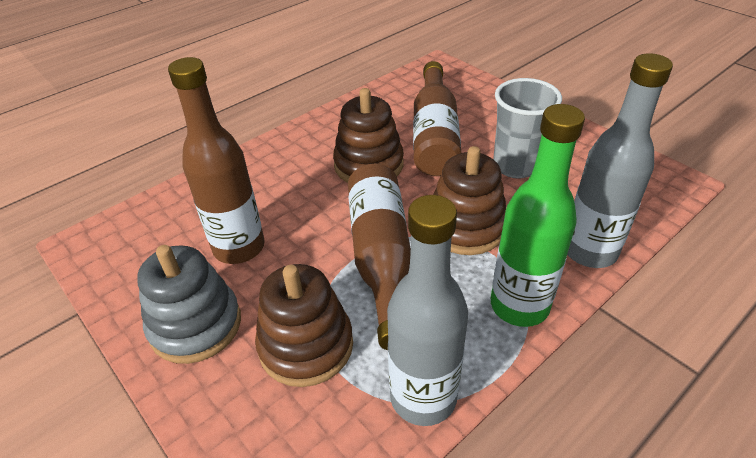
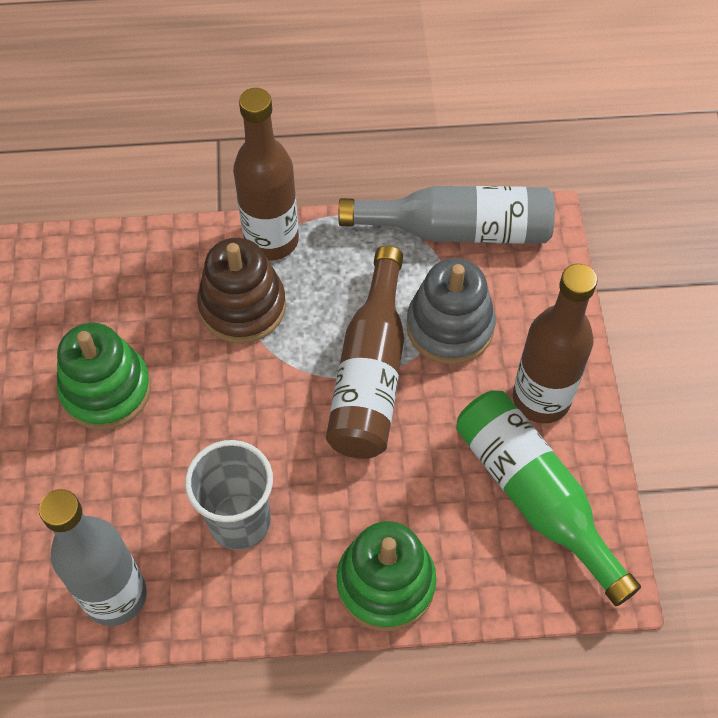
brown stacking toy: [255,264,353,387] [333,88,404,183] [433,146,506,255] = 3 -> [197,238,286,344] = 1
green stacking toy: none = 0 -> [57,323,151,430] [336,521,436,631] = 2

